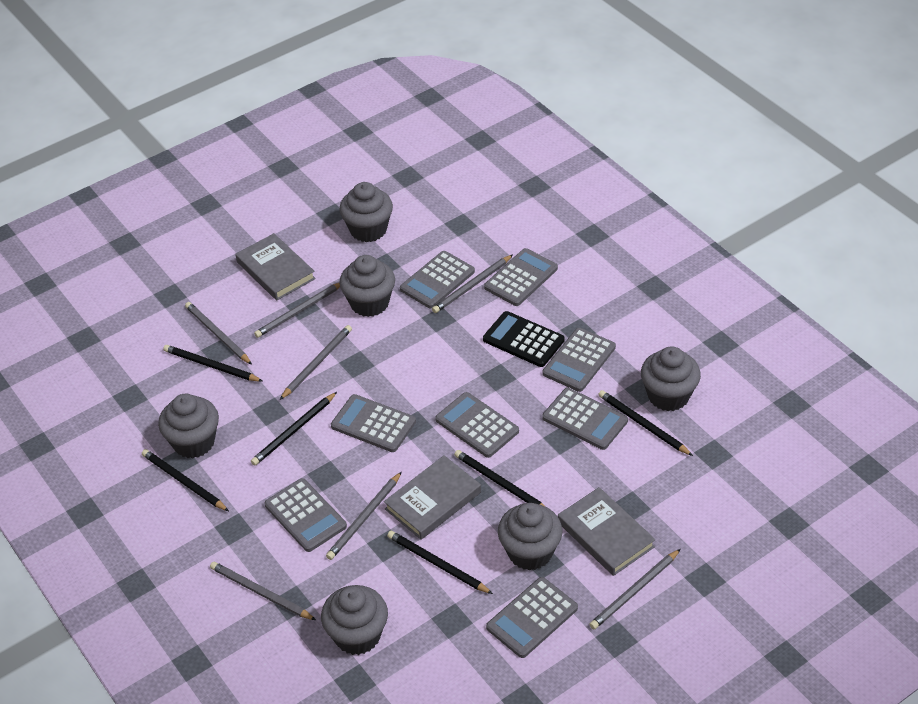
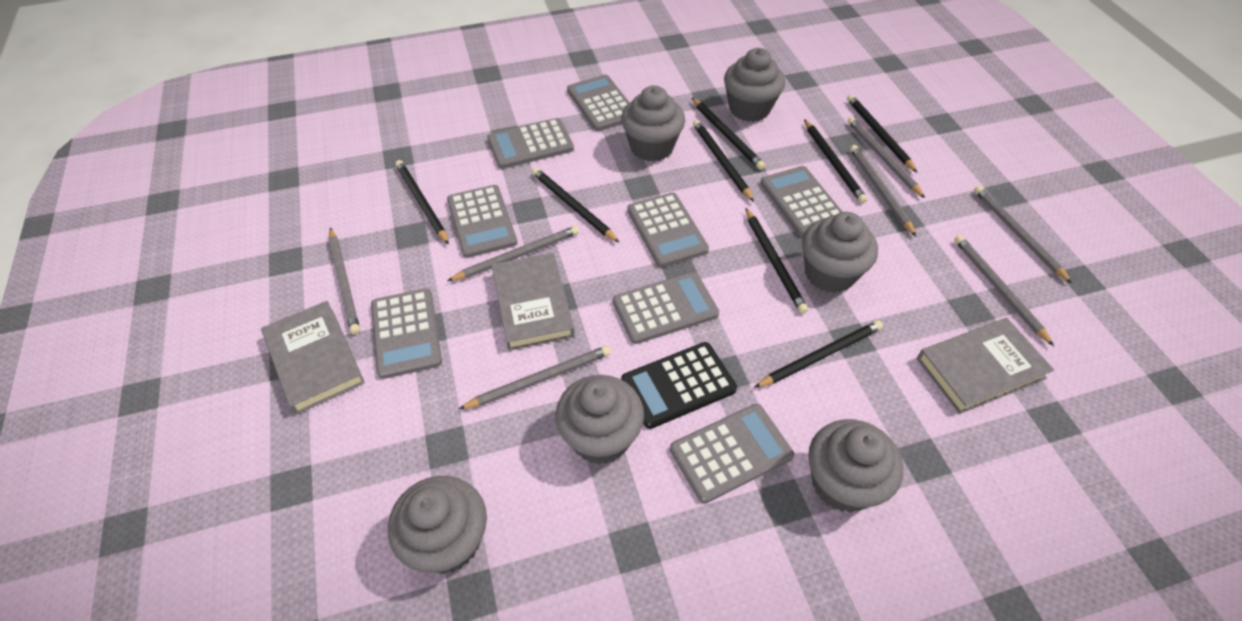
black pencil: [142,449,229,511] [163,345,263,382] [251,392,337,466] [387,531,493,594] [454,450,546,507] [598,390,693,456] = 6 -> [395,160,449,245] [532,168,620,243] [692,98,765,170] [693,120,754,202] [745,208,808,314] [754,320,883,388] [804,119,867,203] [847,95,917,173] = 8

